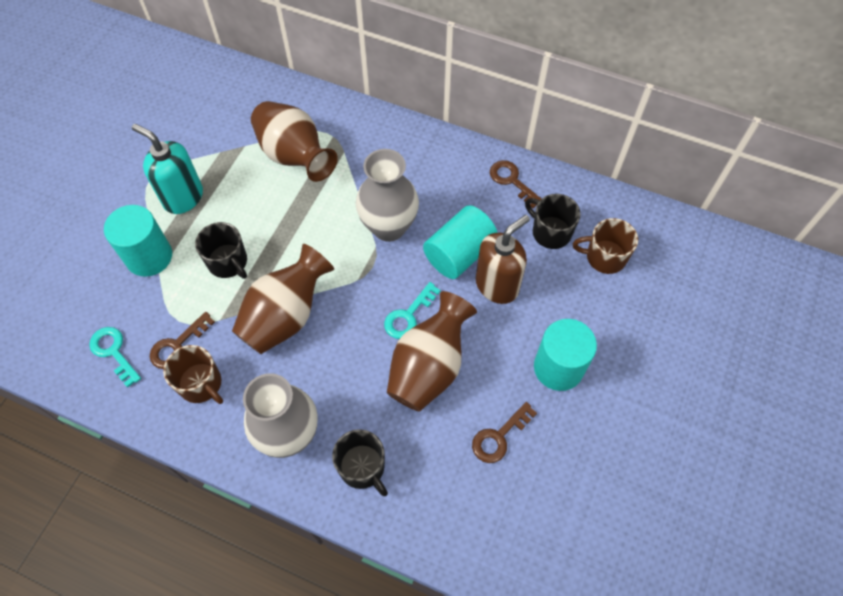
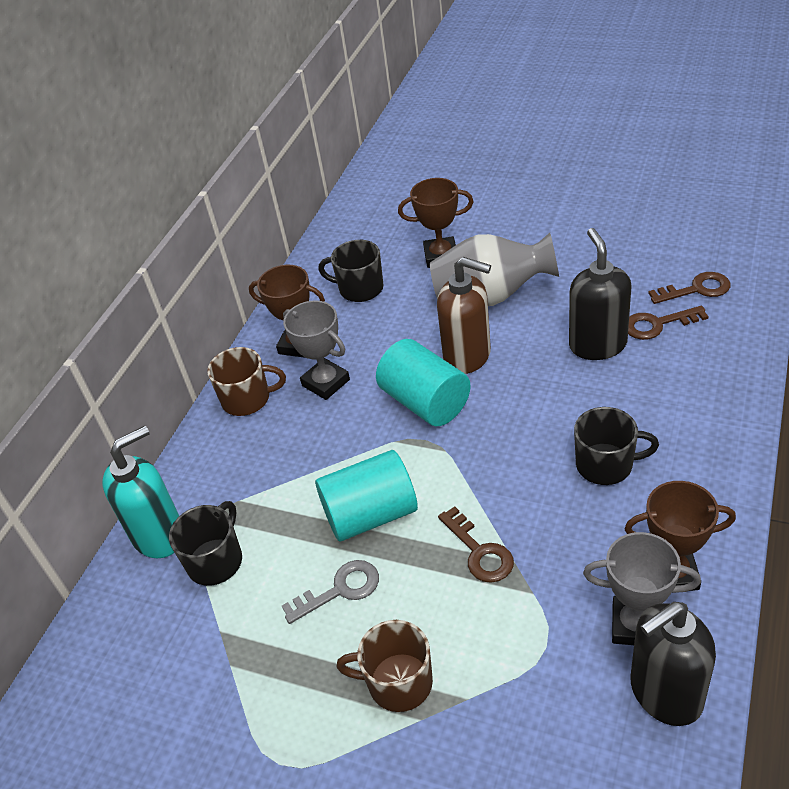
black soap dispenser: none = 0 -> [569,228,632,360] [631,602,716,726] = 2
brown trophy: none = 0 -> [249,265,325,358] [398,178,474,268] [625,481,736,591] = 3
brown vase: [232,244,334,354] [251,101,338,182] [387,291,477,412] = 3 -> none = 0
grey key: none = 0 -> [282,560,379,624] = 1
grey trophy: none = 0 -> [283,301,350,400] [583,532,701,645] = 2
grey vase: [243,373,318,458] [356,149,419,242] = 2 -> [430,233,559,306] = 1
turquoise cylinder: [104,205,172,277] [423,205,498,279] [534,319,597,391] = 3 -> [315,450,418,541] [376,339,471,426] = 2
turquoise key: [89,327,141,388] [384,282,441,339] = 2 -> none = 0

